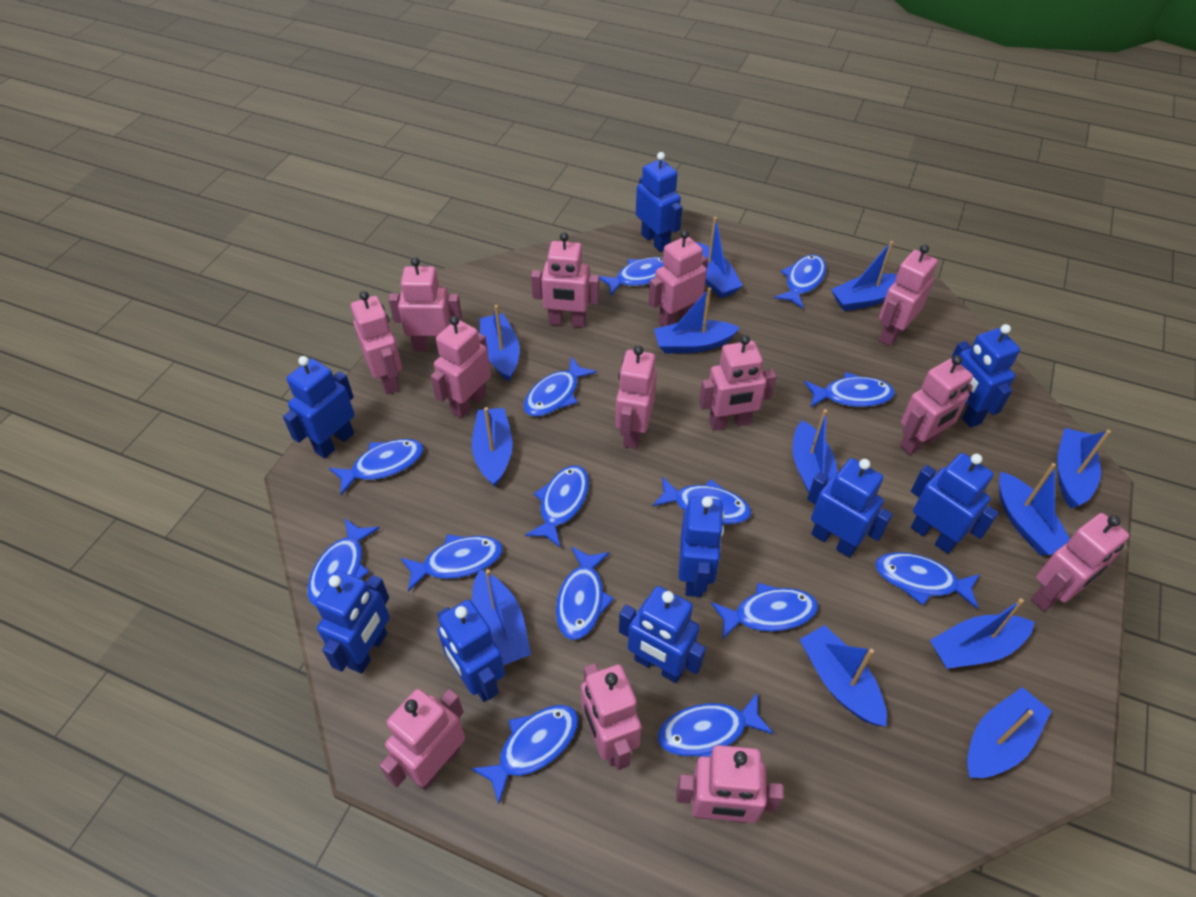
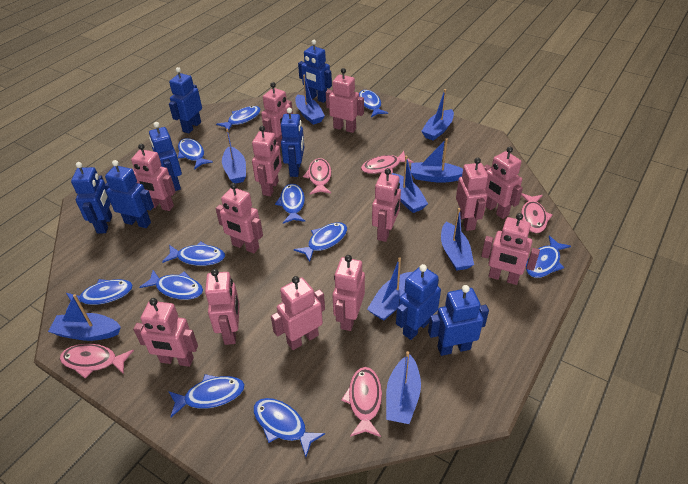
blue boat: [472,407,513,487] [472,569,531,665] [479,305,520,381] [654,287,740,354] [696,217,743,298] [792,409,838,493] [799,625,887,727] [831,241,897,311] [930,598,1034,669] [967,687,1052,778] [999,463,1070,555] [1057,428,1111,508] = 12 -> [48,294,121,341] [222,129,246,184] [295,75,325,125] [367,257,414,321] [386,351,421,424] [392,156,428,213] [411,138,463,183] [421,89,454,141] [441,208,474,271] = 9
blue fish: [307,519,380,605] [329,439,423,495] [401,534,503,592] [471,705,578,804] [524,357,597,417] [525,465,589,547] [556,547,614,640] [599,257,664,295] [652,476,751,524] [658,692,774,757] [711,583,818,640] [774,255,826,309] [804,372,895,408] [875,552,980,609] = 14 -> [66,279,133,311] [140,270,203,300] [162,241,225,266] [168,374,245,417] [178,138,213,170] [216,106,261,131] [253,398,325,457] [275,184,305,223] [294,222,347,262] [359,90,388,117] [526,235,571,278] = 11
blue robot: [283,356,355,459] [315,571,390,674] [437,600,505,702] [619,586,706,683] [636,152,683,252] [679,496,724,597] [807,458,893,558] [911,453,999,554] [951,324,1020,428] = 9 -> [71,162,112,234] [104,160,154,228] [149,122,182,191] [169,67,202,133] [281,108,304,177] [298,40,332,103] [396,264,441,340] [428,285,489,356] = 8
pink fish: none = 0 -> [60,344,134,378] [303,158,331,194] [341,367,382,437] [361,151,413,174] [521,193,553,233] = 5

